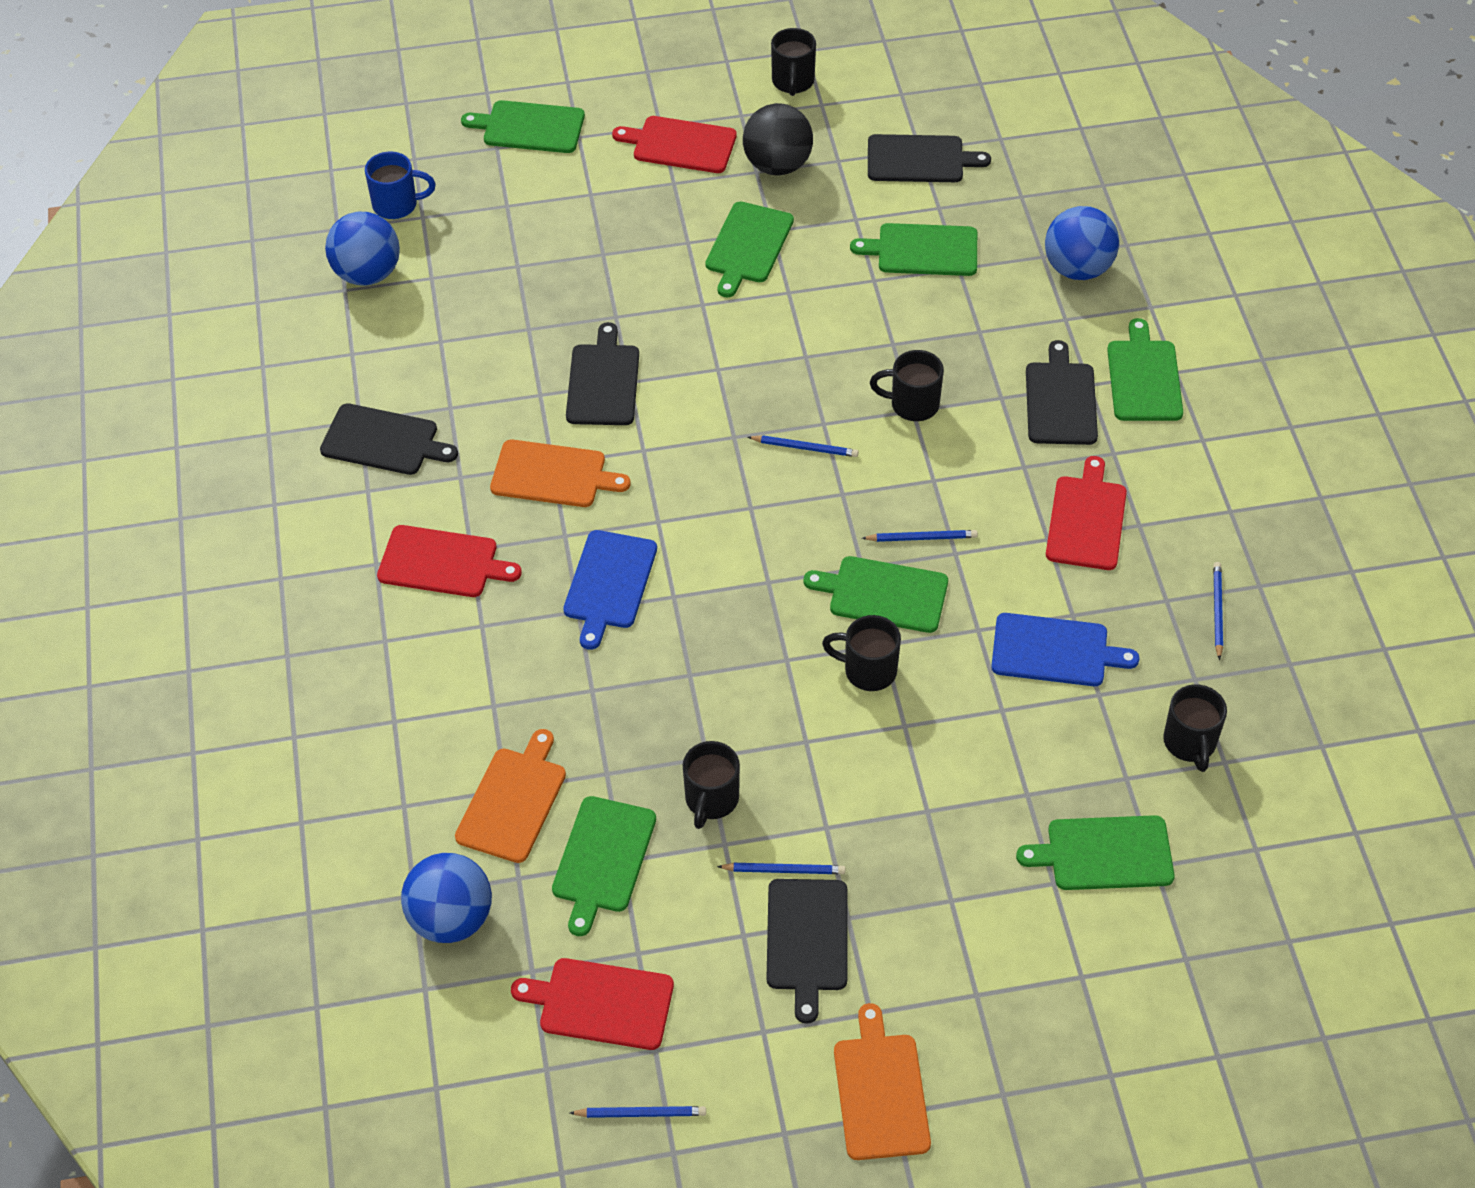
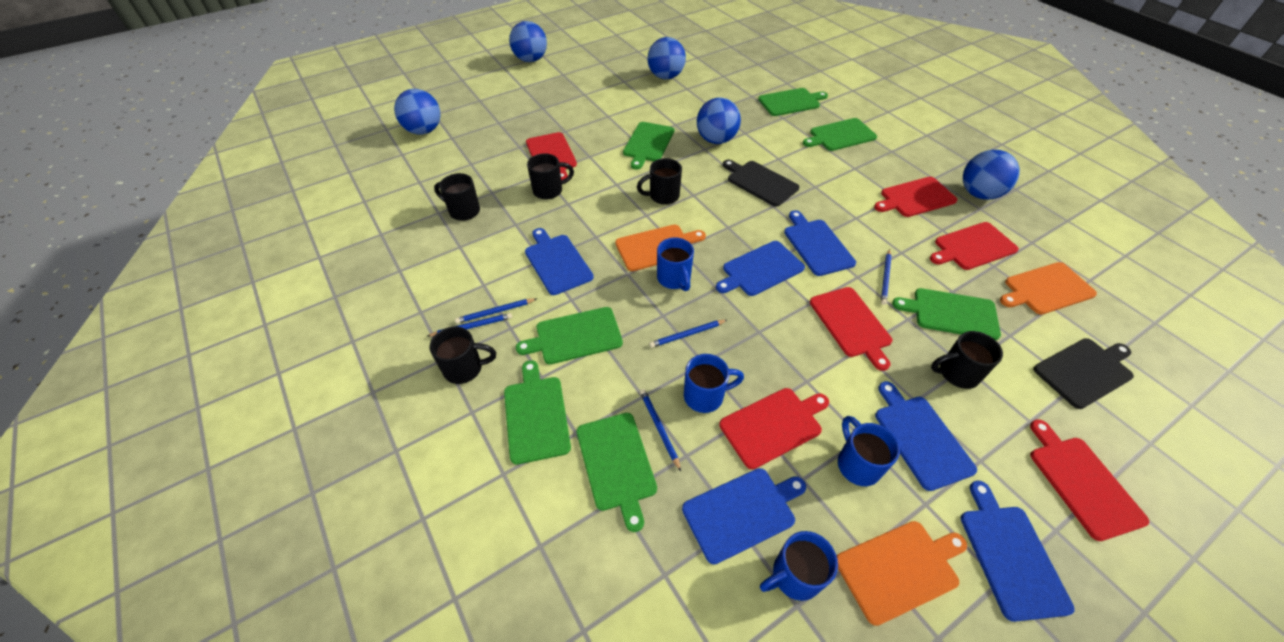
black ball: [743,103,813,176] = 1 -> none = 0
black cutting board: [320,403,458,475] [566,322,639,425] [767,879,847,1024] [868,134,991,182] [1026,340,1098,445] = 5 -> [723,160,799,207] [1033,338,1134,409] = 2
blue ball: [325,212,400,285] [401,853,492,943] [1045,206,1119,280] = 3 -> [394,89,440,135] [509,21,547,62] [648,37,686,79] [697,98,741,144] [963,150,1020,200] = 5
blue cutting board: [563,530,657,650] [991,613,1140,686] = 2 -> [525,228,594,295] [682,468,806,565] [716,241,805,296] [784,210,856,276] [875,381,977,491] [961,481,1075,622] = 6
blue mug: [365,152,436,219] = 1 -> [657,237,694,291] [684,354,744,413] [760,531,838,601] [838,416,900,486] = 4
red cutting board: [377,525,522,597] [511,958,674,1050] [612,116,737,173] [1046,456,1127,570] = 4 -> [526,132,577,180] [719,388,829,469] [810,287,892,371] [874,177,957,217] [930,222,1019,270] [1030,419,1149,541] = 6

